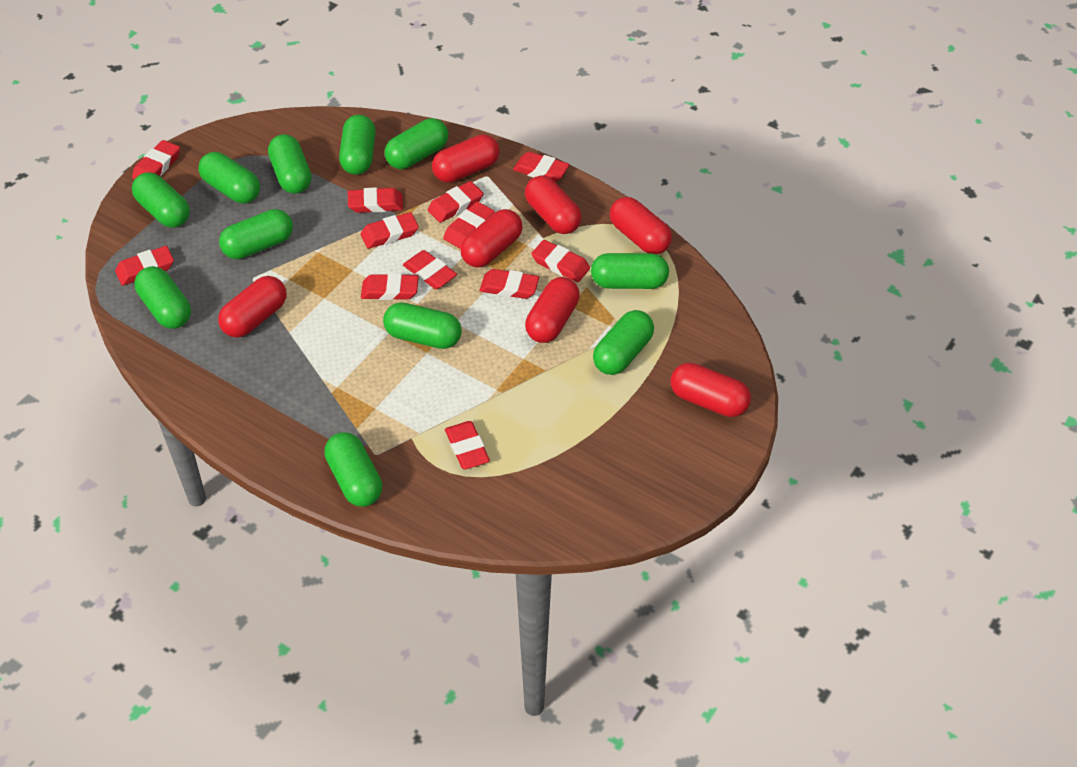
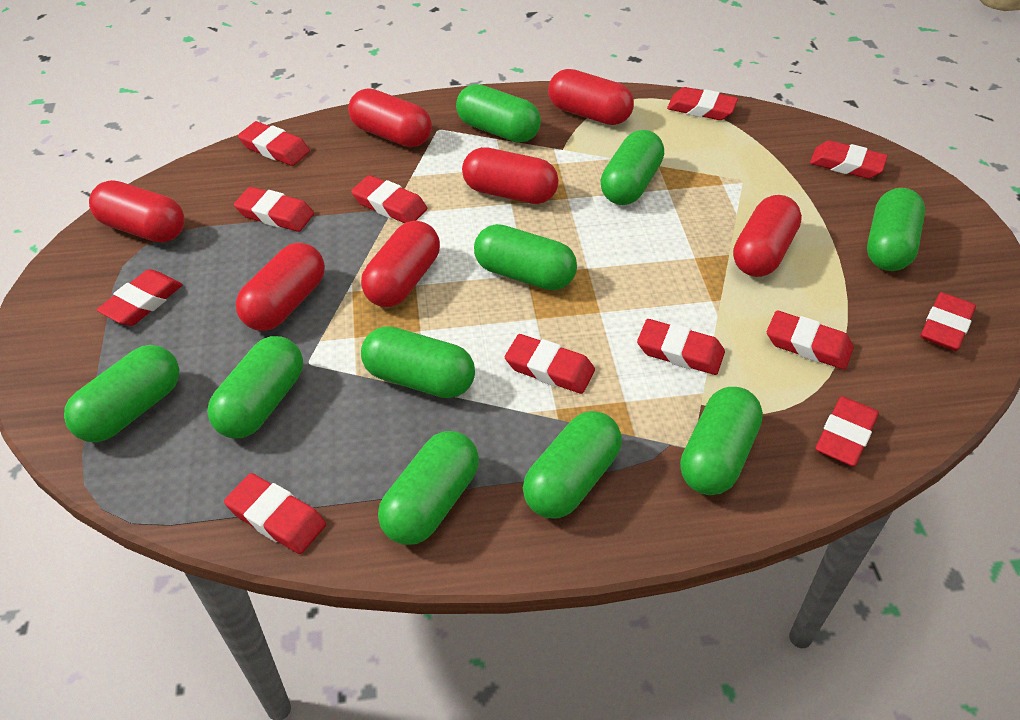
green capsule: [132,172,190,228] [134,266,191,329] [198,152,260,203] [219,209,293,259] [268,134,312,194] [324,432,382,507] [339,115,376,175] [383,303,462,349] [385,118,448,169] [591,253,669,289] [593,310,654,375] = 11 -> [64,345,179,442] [207,336,303,439] [361,326,475,398] [378,431,479,545] [456,84,541,143] [474,224,577,290] [523,411,622,518] [600,130,664,205] [680,387,763,495] [867,188,925,271] = 10

